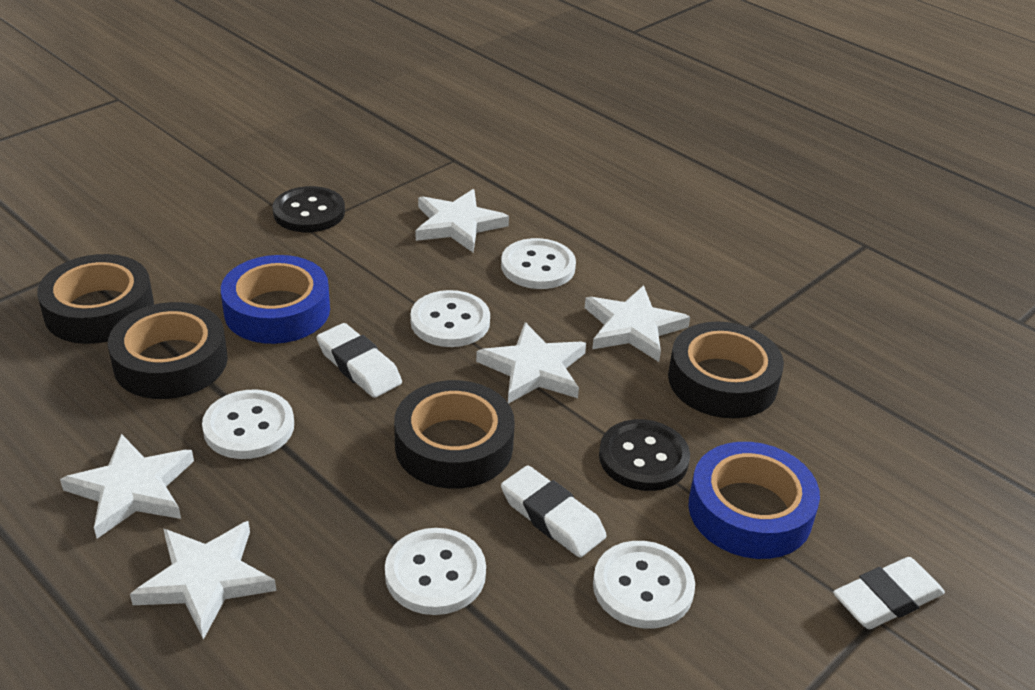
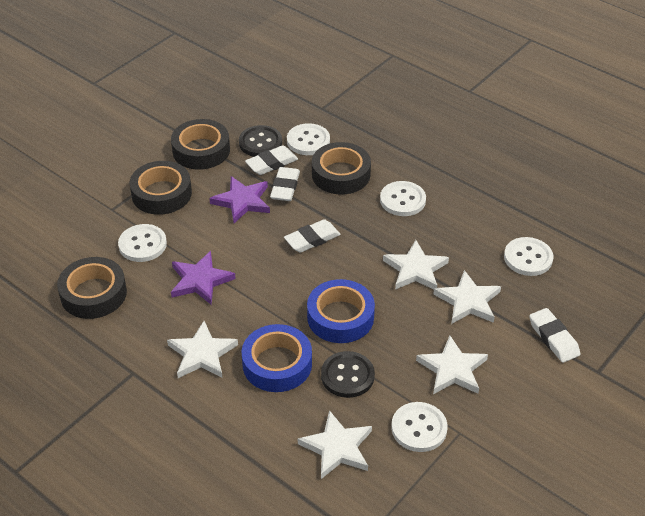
purple star: none = 0 -> [171,251,236,304] [209,176,270,223] = 2
white eraser: [316,323,402,398] [501,465,607,557] [833,557,945,629] = 3 -> [245,145,298,175] [270,167,300,201] [284,219,341,253] [529,308,580,363] = 4

